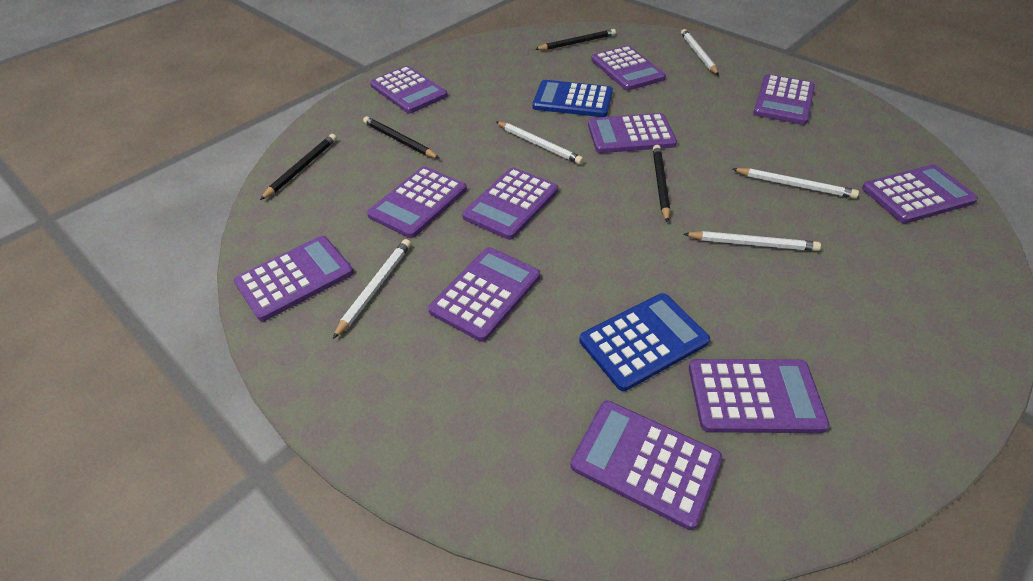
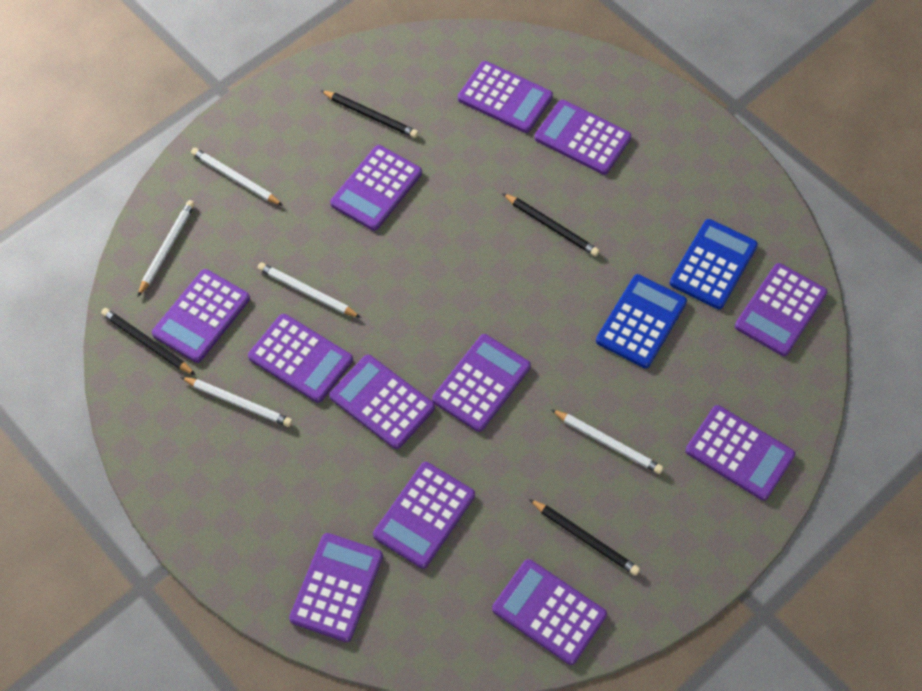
purple calculator: [234,236,354,321] [367,166,467,238] [370,66,448,113] [428,247,540,342] [462,167,558,240] [571,400,722,530] [588,113,677,153] [591,46,666,91] [689,359,830,433] [753,74,815,125] [862,164,978,223] = 11 -> [152,269,250,363] [248,314,353,403] [289,533,383,642] [329,355,435,449] [330,145,422,231] [373,462,475,569] [432,334,531,432] [458,61,553,133] [492,559,607,665] [535,100,632,175] [685,405,795,501] [735,263,827,356] = 12

